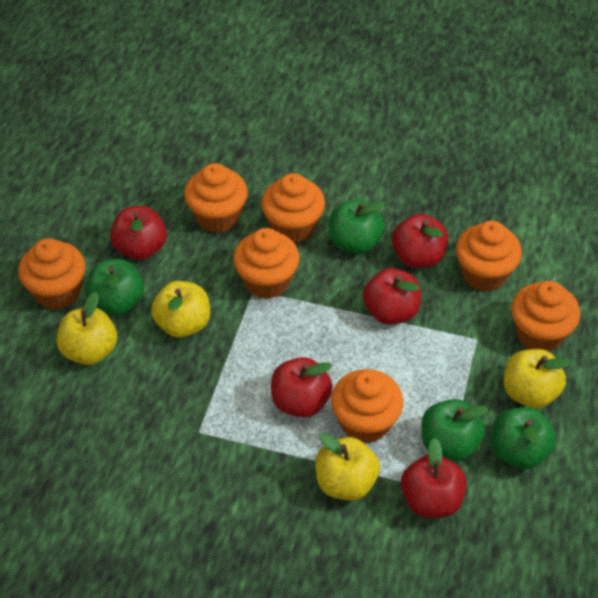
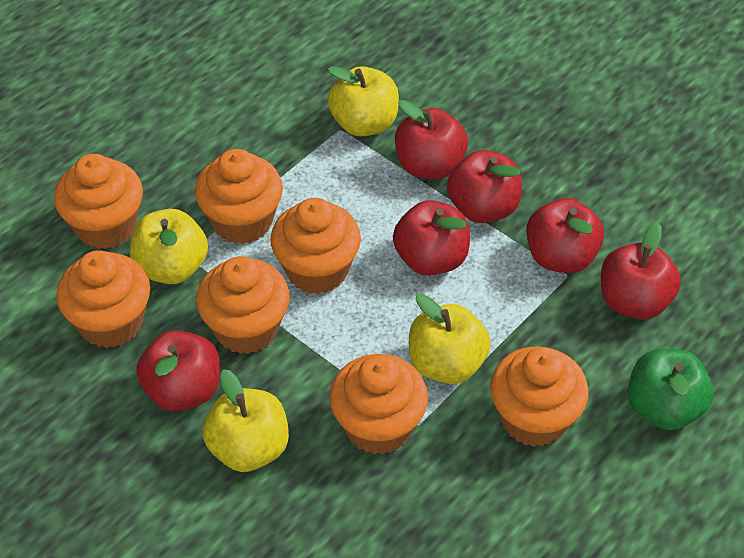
green apple: [85,259,144,315] [329,200,385,254] [421,399,488,461] [492,407,556,469] = 4 -> [627,349,714,430] = 1
red apple: [110,206,167,260] [271,357,333,417] [363,268,421,325] [392,214,448,268] [401,438,467,518] = 5 -> [136,330,220,411] [393,200,470,276] [395,100,468,179] [447,150,522,223] [526,198,604,273] [601,222,681,320] = 6

